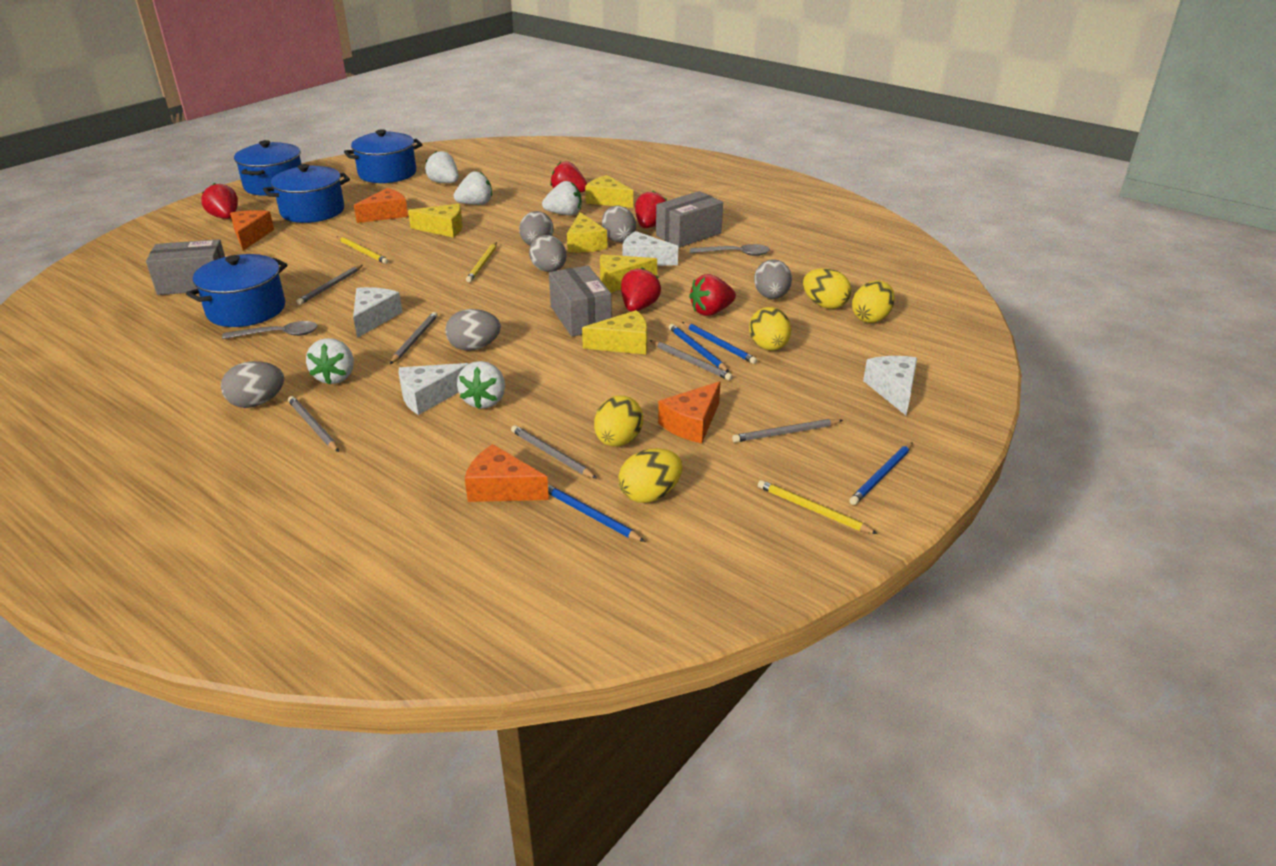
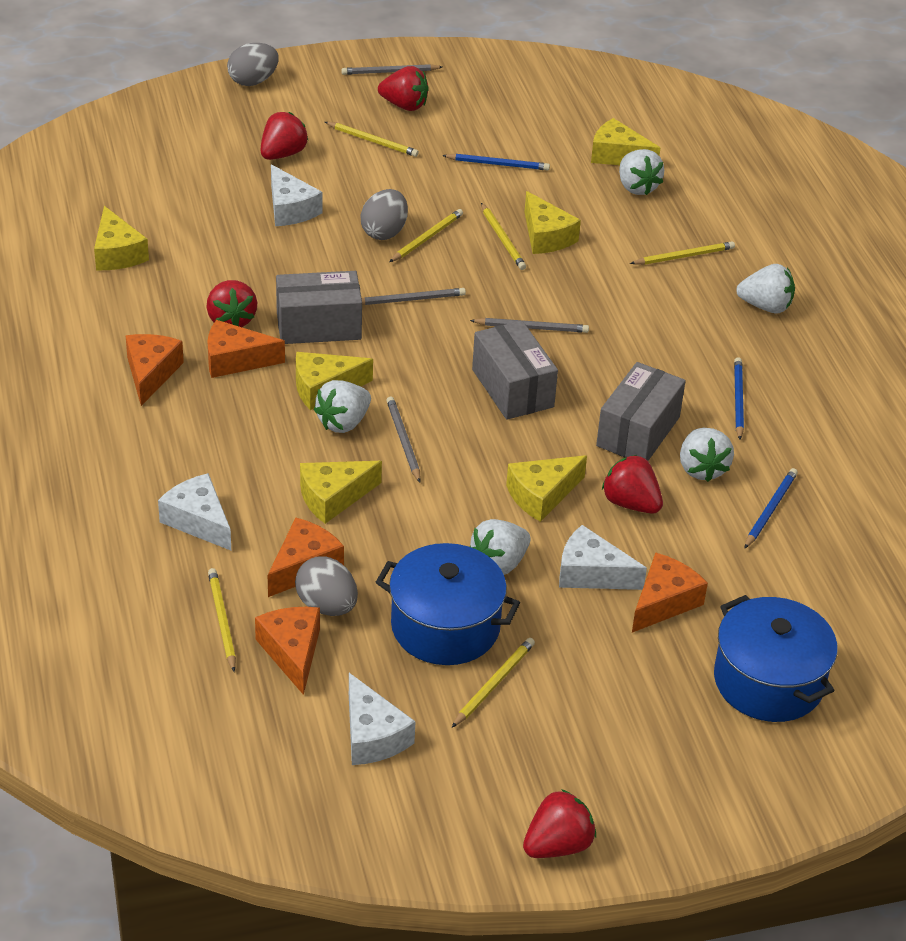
blue pencil: [548,484,645,542] [669,324,729,372] [682,322,757,364] [849,442,913,505] = 4 -> [442,154,550,171] [734,357,744,440] [744,468,798,549] = 3
blue pot: [186,254,288,327] [234,140,301,196] [263,164,350,223] [344,129,422,183] = 4 -> [376,543,520,665] [714,595,837,722] = 2
grey egg: [221,361,284,408] [445,309,501,351] [519,211,554,245] [529,235,566,272] [602,206,636,242] [754,259,792,299] = 6 -> [227,43,279,86] [295,556,358,616] [361,189,408,240] = 3
grey pencil: [288,396,339,452] [297,265,363,305] [390,312,438,364] [511,425,597,479] [650,340,733,380] [732,419,843,442] = 6 -> [341,64,442,75] [362,288,466,305] [386,397,421,483] [470,318,589,333] = 4
grey spoon: [222,321,318,339] [690,244,770,256] = 2 -> none = 0
orange cheese: [230,210,274,251] [354,188,408,223] [465,444,549,502] [658,381,720,443] = 4 -> [126,334,184,406] [208,320,285,378] [255,607,320,695] [268,518,344,597] [632,552,708,633] = 5
yellow cheese: [408,204,463,238] [567,212,607,252] [582,310,647,355] [585,175,633,208] [600,254,657,293] = 5 -> [94,206,149,270] [296,352,373,410] [300,461,382,524] [506,455,587,522] [525,191,581,254] [591,118,660,165] = 6
yellow egg: [594,395,643,447] [618,448,682,503] [749,307,791,351] [803,268,851,309] [852,280,895,323] = 5 -> none = 0
yellow pencil: [336,236,388,264] [466,242,497,282] [758,480,878,534] = 3 -> [208,568,236,672] [325,122,419,157] [389,209,463,262] [451,638,535,728] [481,203,526,270] [630,241,735,265] = 6

